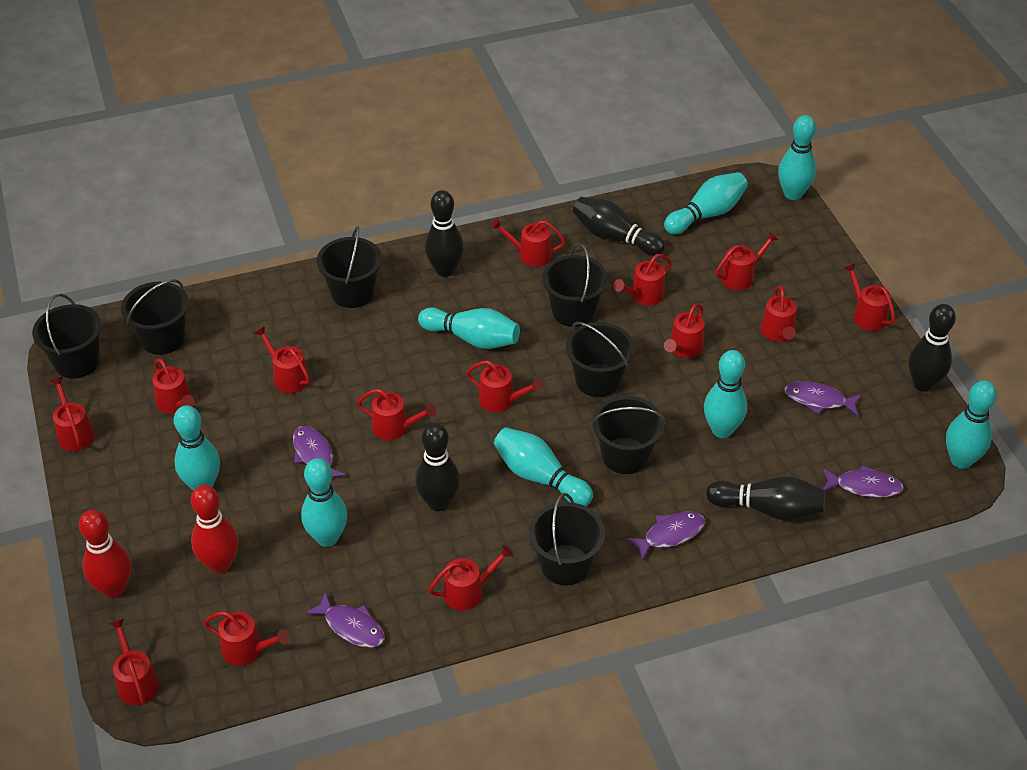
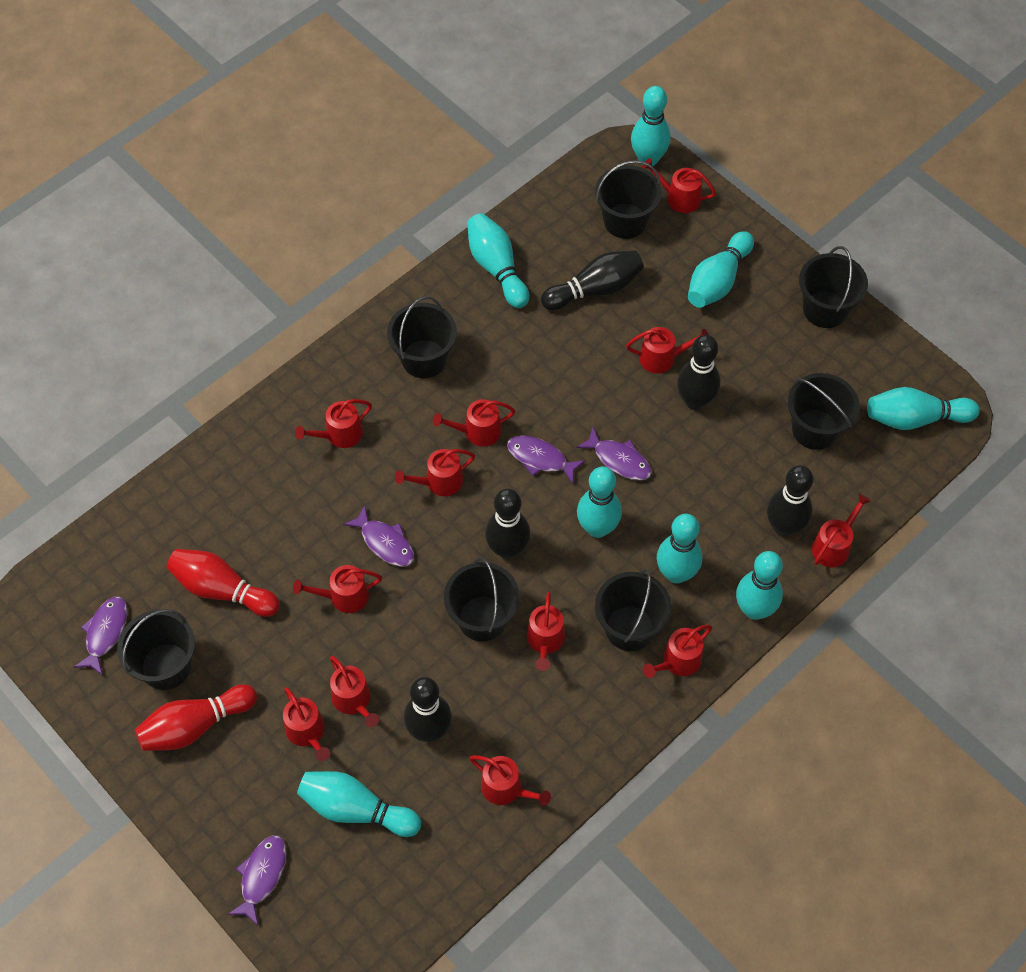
red watering can: [50,377,95,451] [109,618,159,706] [152,358,195,414] [204,611,289,666] [255,326,310,393] [357,389,436,440] [429,545,513,611] [466,360,543,412] [491,218,565,267] [613,254,672,305] [664,303,705,358] [715,231,778,290] [760,286,797,342] [844,263,895,331] = 14 -> [283,687,330,761] [293,565,382,613] [295,399,372,448] [330,656,379,727] [395,449,475,496] [433,399,515,447] [469,755,551,806] [527,592,565,671] [626,327,709,374] [642,158,716,213] [643,625,712,678] [812,494,871,567] = 12

